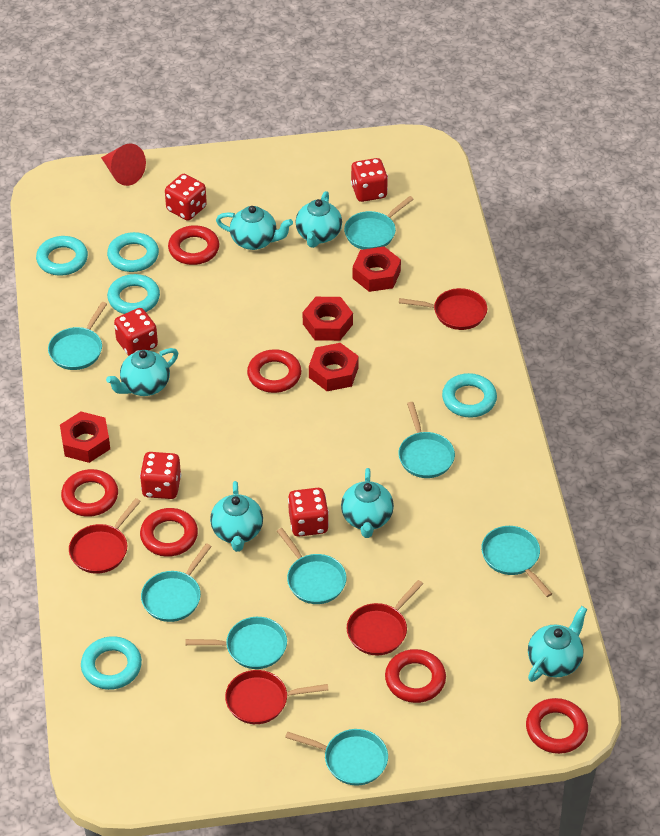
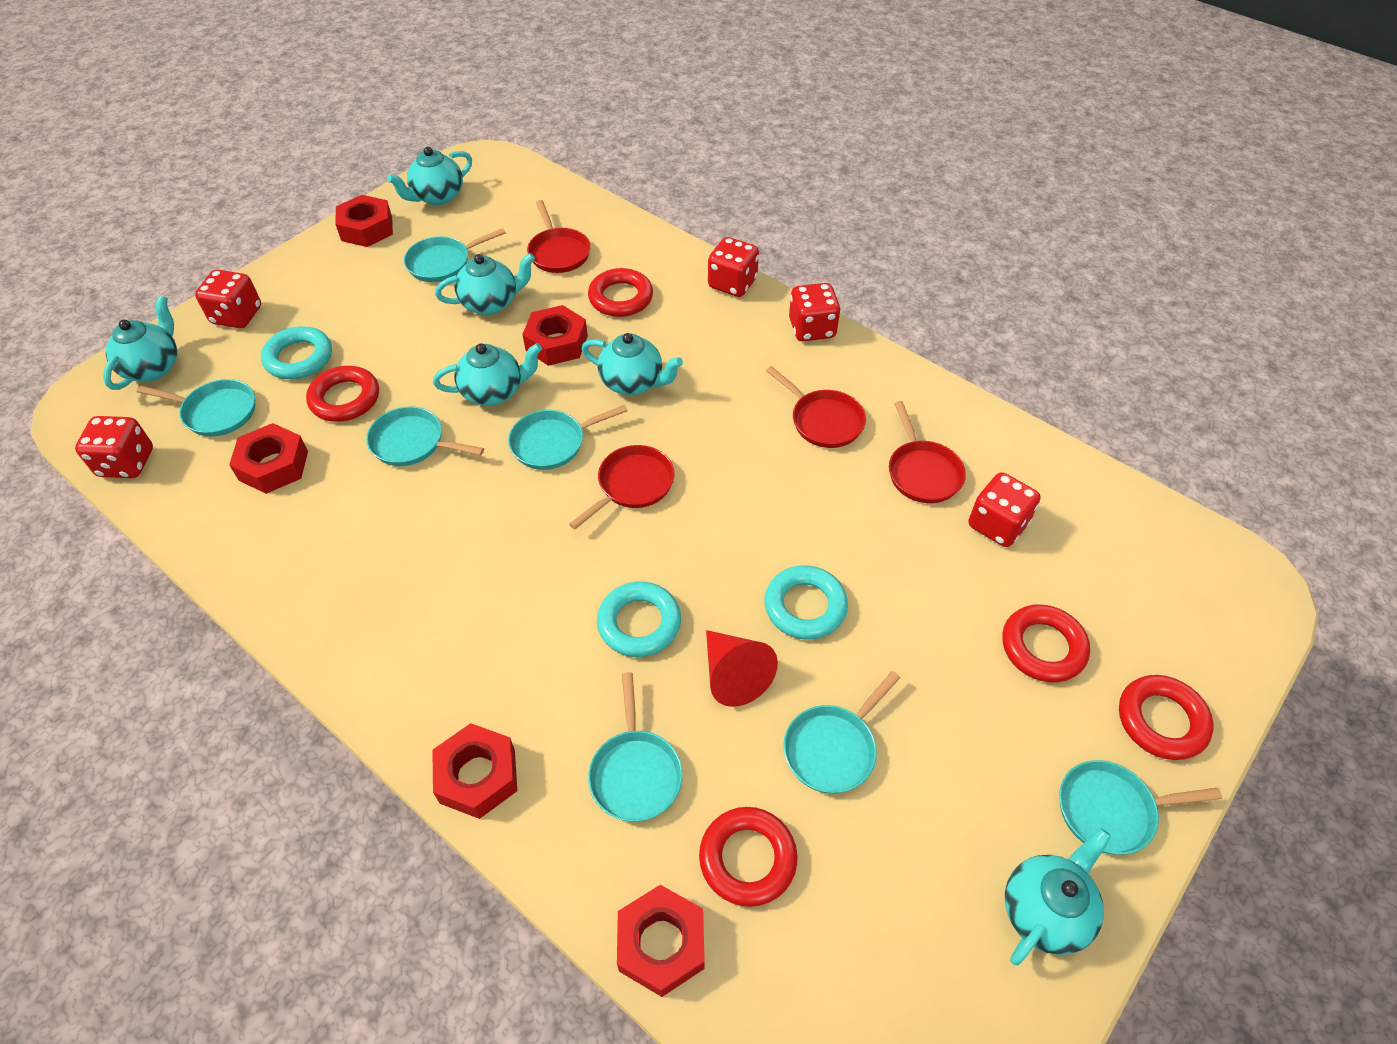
red nut: [60,412,110,463] [303,297,353,341] [309,343,359,391] [353,247,401,292] = 4 -> [229,423,308,494] [335,195,393,247] [432,723,517,819] [522,305,588,366] [617,885,705,997] = 5
red ring: [61,469,118,517] [140,508,198,557] [168,225,219,265] [247,349,301,393] [385,649,446,703] [526,698,588,754] = 6 -> [306,366,379,422] [588,268,653,317] [699,807,798,907] [1002,604,1090,682] [1119,675,1214,760] = 5
turquoise pan: [48,302,107,370] [141,543,212,622] [186,617,287,669] [277,528,347,604] [285,729,388,786] [344,196,414,250] [398,402,455,478] [481,526,552,597] = 8 -> [137,379,255,437] [366,406,484,466] [404,228,506,282] [508,405,628,470] [588,672,683,822] [783,671,900,794] [1059,760,1222,854] = 7
turquoise ring: [36,236,88,276] [81,636,142,690] [107,232,159,272] [107,274,160,314] [442,373,497,418] = 5 -> [261,326,332,379] [597,581,681,657] [765,565,848,640] = 3

